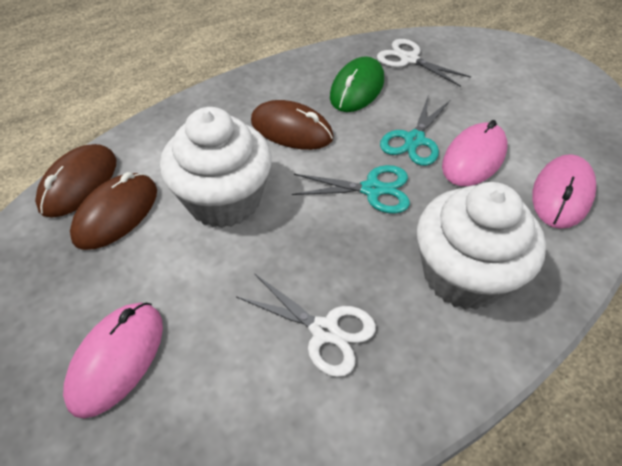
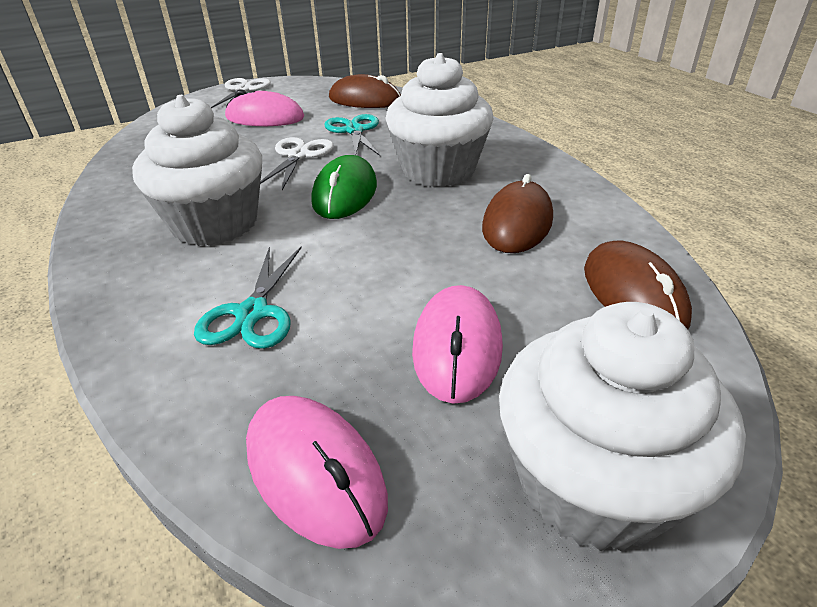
white cupcake: [160,107,272,228] [417,182,546,310] = 2 -> [132,95,262,246] [385,53,493,187] [499,302,746,552] = 3

